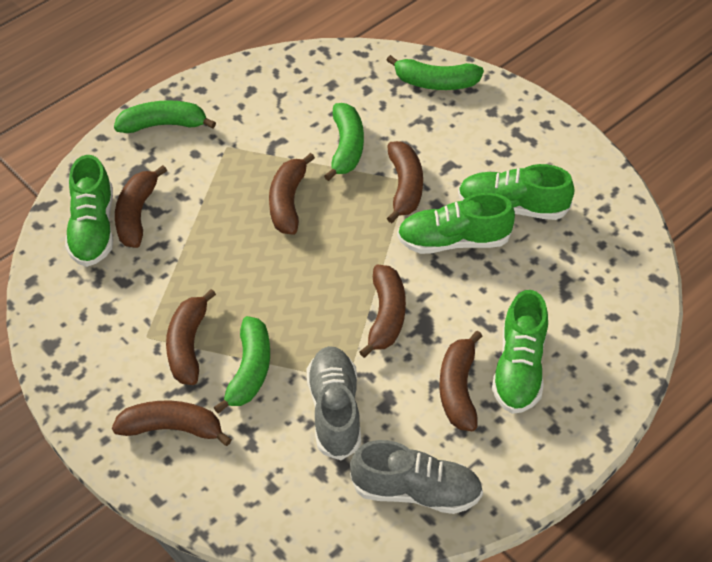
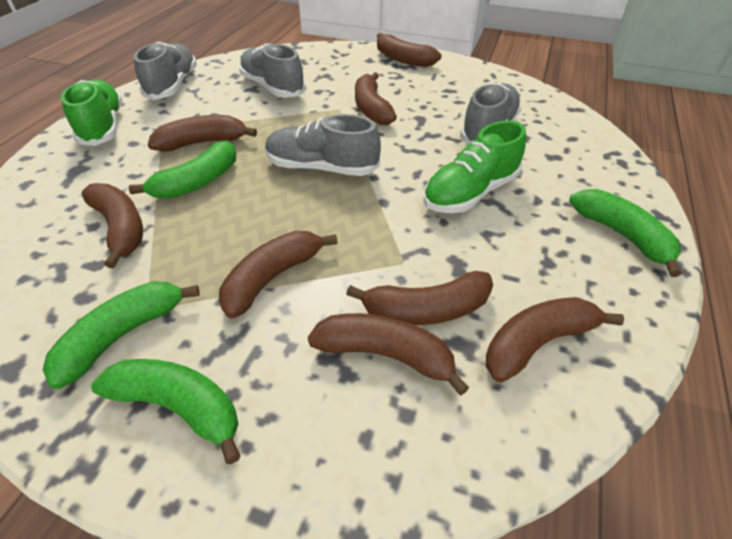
brown banana: [112,401,232,446] [115,165,167,248] [166,289,216,385] [269,153,315,235] [359,265,406,358] [387,141,423,223] [439,331,482,431] = 7 -> [82,183,143,268] [148,115,257,152] [219,231,338,318] [308,313,469,395] [346,271,493,325] [355,72,397,125] [377,33,441,67] [486,297,624,383] = 8
green shoe: [65,155,113,267] [397,193,515,254] [458,164,575,220] [492,290,548,414] = 4 -> [61,80,123,146] [423,121,526,213] = 2
grey shoe: [306,346,361,460] [350,440,483,514] = 2 -> [134,42,197,100] [239,43,306,98] [265,114,381,176] [460,83,522,144] = 4

